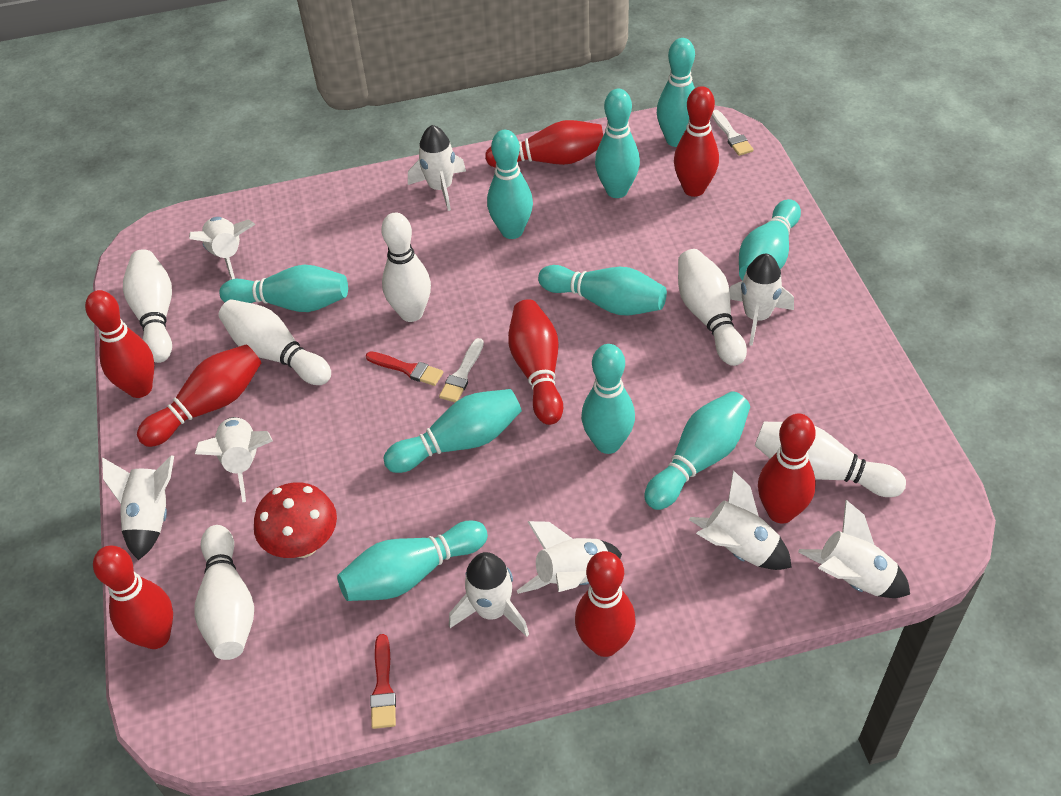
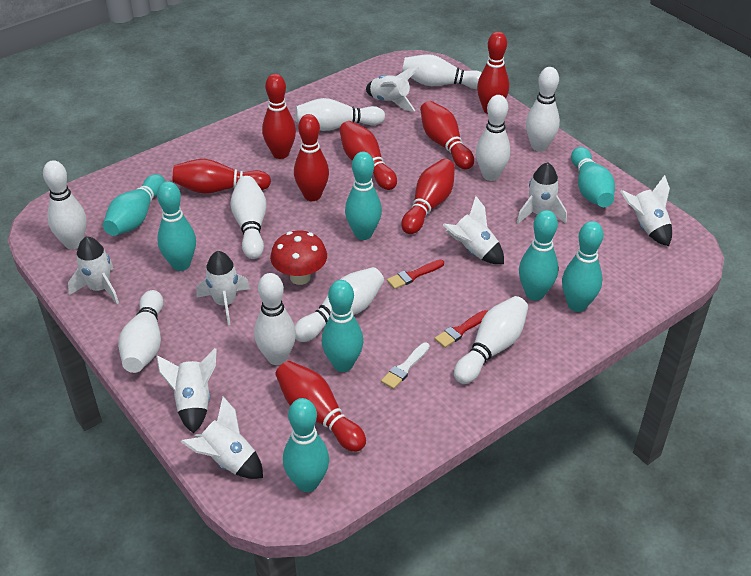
turquoise bowling pin: [219,264,348,312] [337,520,488,601] [384,389,522,473] [487,130,533,239] [538,265,667,315] [582,344,635,454] [595,89,640,198] [644,391,750,510] [657,38,695,147] [739,199,801,281] = 10 -> [103,174,165,236] [157,181,196,271] [283,398,329,492] [322,280,363,372] [345,151,382,240] [519,210,558,301] [562,221,604,312] [571,147,615,207] = 8
white bowling pin: [123,249,172,363] [194,525,254,660] [219,299,331,385] [381,213,431,322] [678,249,747,366] [755,422,906,497] = 6 -> [43,160,87,249] [118,290,163,373] [230,176,266,259] [254,273,296,365] [295,98,385,131] [295,267,384,342] [402,54,482,89] [454,296,528,384] [476,95,511,181] [526,67,560,152] = 10
white brush: [439,338,484,402] [712,110,754,156] = 2 -> [381,342,430,389] = 1
white rocket: [102,455,174,560] [189,217,255,279] [195,417,273,503] [408,125,466,211] [449,552,529,637] [517,521,622,594] [689,470,792,570] [729,254,794,346] [798,500,910,598] = 9 -> [68,236,119,304] [156,348,217,433] [181,396,263,479] [196,251,250,325] [366,67,419,111] [443,196,504,264] [517,162,567,224] [620,175,672,246] = 8

